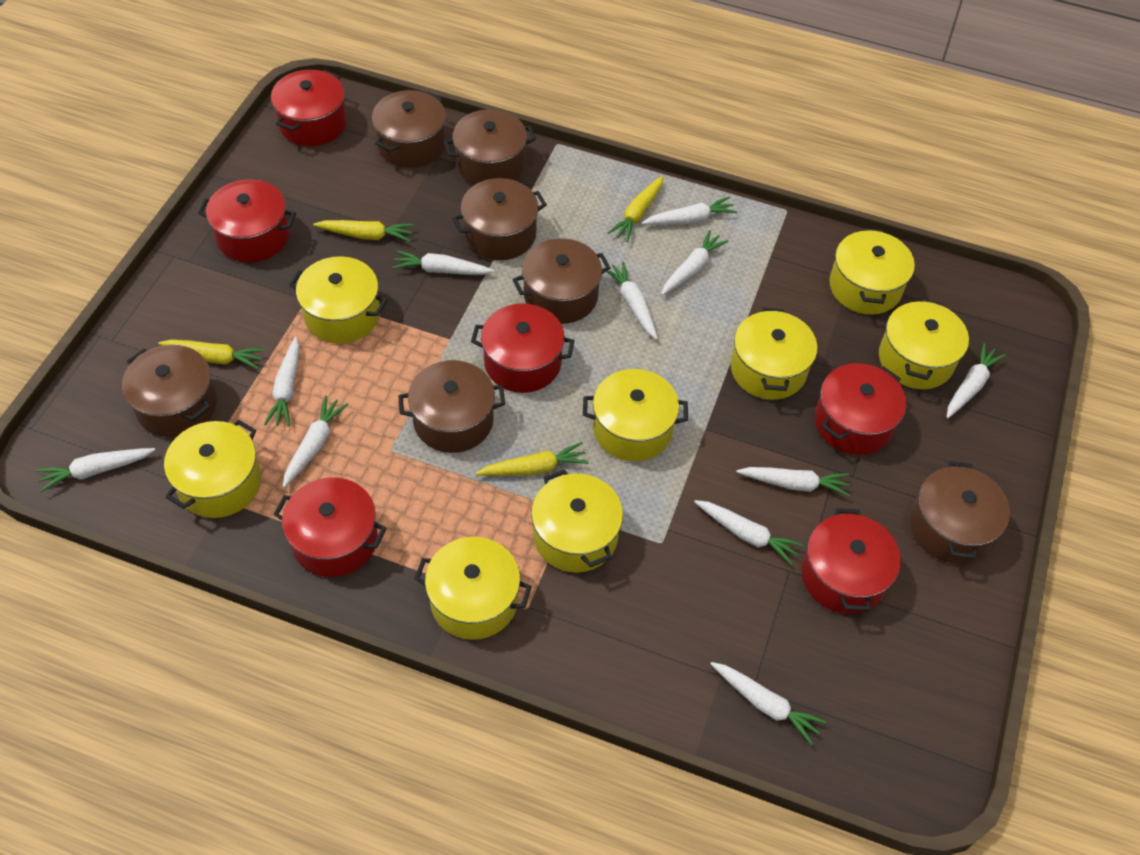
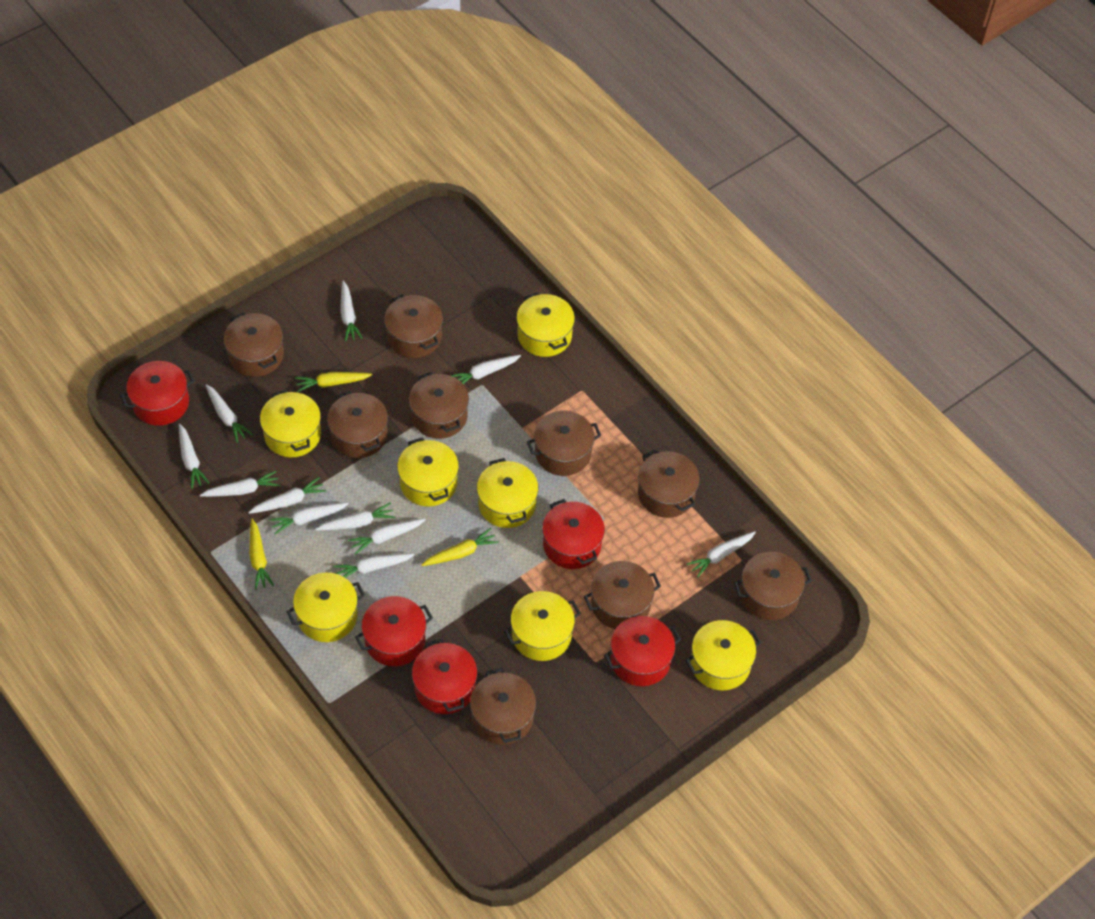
brown pot: [122,345,217,437] [372,90,446,168] [398,360,505,453] [444,109,536,185] [452,178,547,260] [513,238,610,324] [910,461,1010,564] = 7 -> [224,312,284,377] [327,391,388,458] [384,295,443,358] [409,372,469,439] [470,668,536,745] [527,411,601,476] [584,561,661,629] [638,450,700,518] [734,552,812,620] = 9
red pot: [198,179,296,262] [271,70,347,146] [273,477,387,577] [471,303,575,393] [801,508,901,614] [815,363,906,455] = 6 -> [120,361,195,426] [355,596,433,666] [412,639,477,714] [542,499,605,569] [604,616,681,686] = 5
yellow carrot: [158,340,265,369] [313,220,414,242] [475,442,589,476] [608,176,663,242] = 4 -> [249,519,274,590] [295,372,372,392] [422,528,499,566] = 3
yellow pot: [164,420,261,518] [289,256,387,344] [414,537,532,640] [531,469,623,573] [583,369,688,462] [731,308,817,400] [829,228,915,315] [879,299,969,389] = 8 -> [260,390,321,457] [286,573,365,642] [397,437,459,507] [477,458,538,528] [504,591,581,661] [516,292,575,357] [685,620,761,690] = 7

